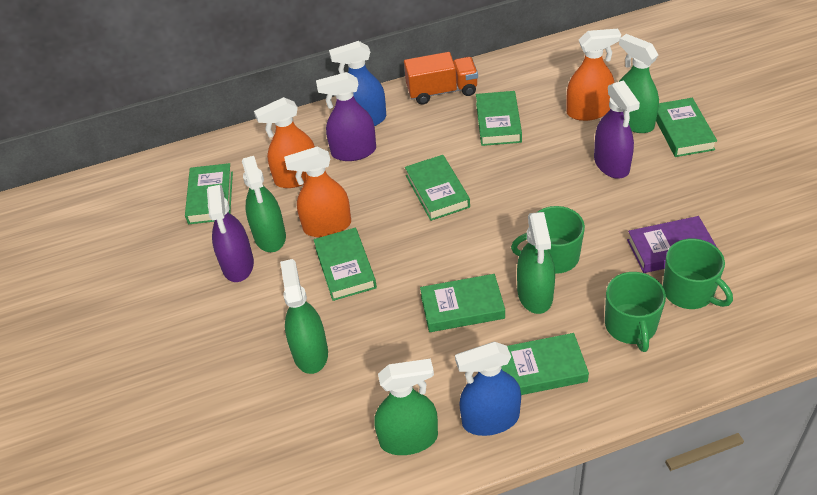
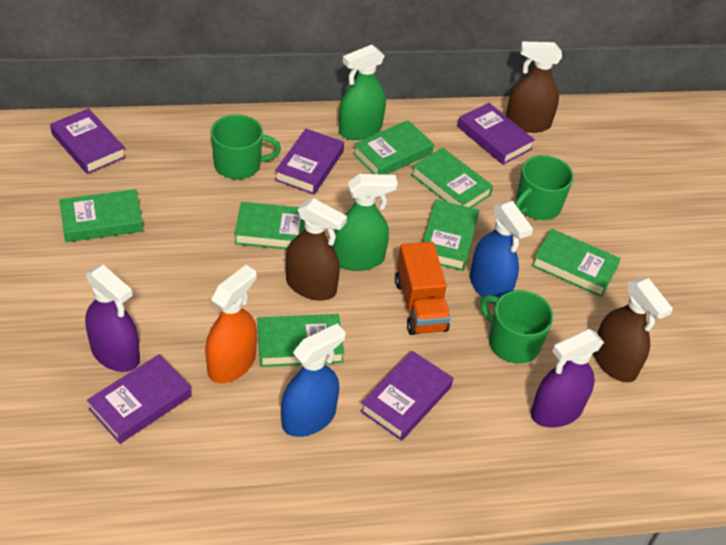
brown spray bottle: none = 0 -> [286,198,347,301] [506,42,562,133] [593,278,673,382] = 3
green spray bottle: [242,156,286,252] [280,259,328,374] [374,358,438,455] [517,212,555,314] [619,34,659,133] = 5 -> [332,174,398,271] [339,45,386,140] = 2
orange spray bottle: [254,97,315,188] [284,147,351,237] [566,29,621,121] = 3 -> [205,265,257,383] = 1
purple book: [627,216,717,273] = 1 -> [50,108,126,174] [87,354,192,444] [275,129,344,195] [360,351,453,441] [457,103,535,165] = 5
purple spray bottle: [207,185,254,282] [316,72,376,161] [594,80,640,179] = 3 -> [85,265,140,372] [531,329,604,428] = 2

